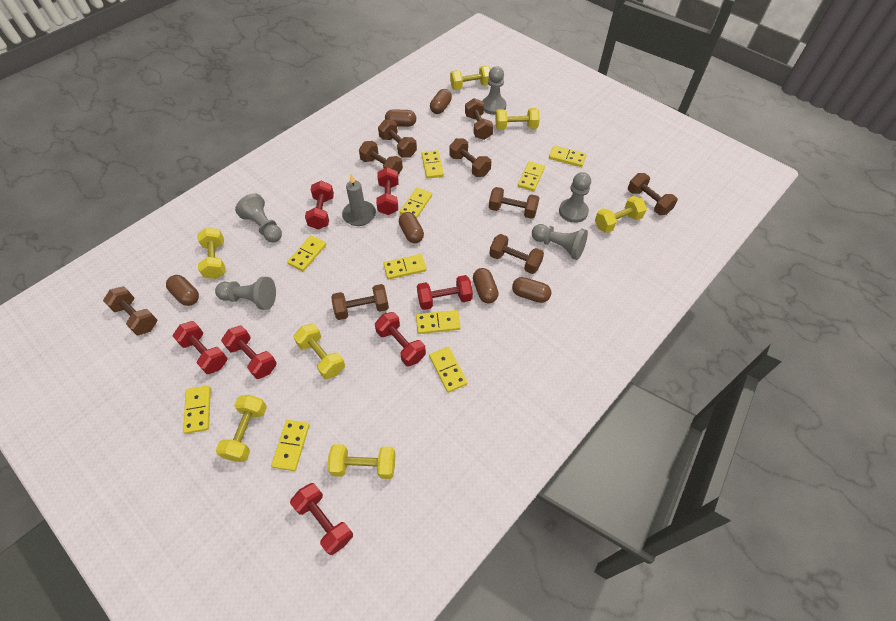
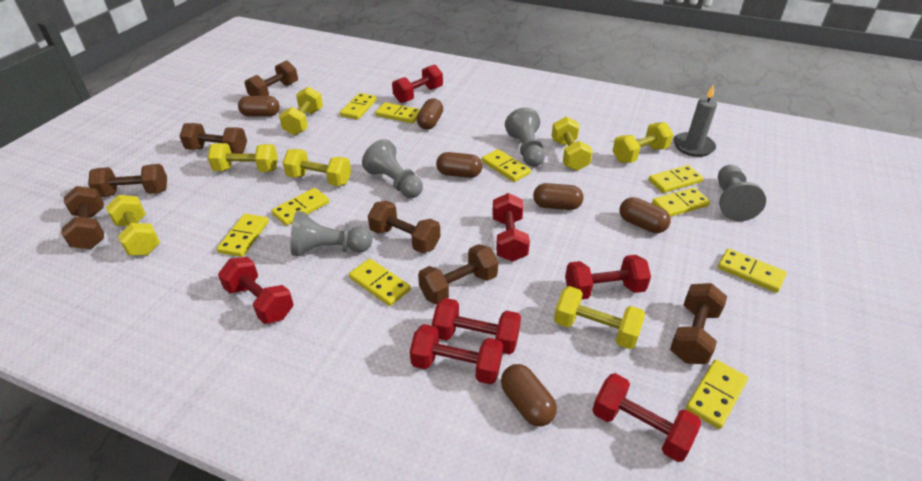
brown dumbbell: [103,286,157,335] [331,284,389,320] [359,141,403,175] [378,119,417,158] [449,138,491,177] [465,98,494,140] [489,187,539,219] [489,234,544,274] [628,173,678,215] = 9 -> [62,186,104,249] [88,164,167,197] [180,123,247,154] [245,60,298,96] [368,201,440,253] [418,244,498,305] [670,283,727,364] = 7
grey pawn: [215,277,276,310] [235,193,282,242] [482,66,506,115] [532,224,588,260] [559,172,591,223] = 5 -> [290,211,372,256] [362,139,423,198] [505,108,545,167] [718,165,766,221] = 4

